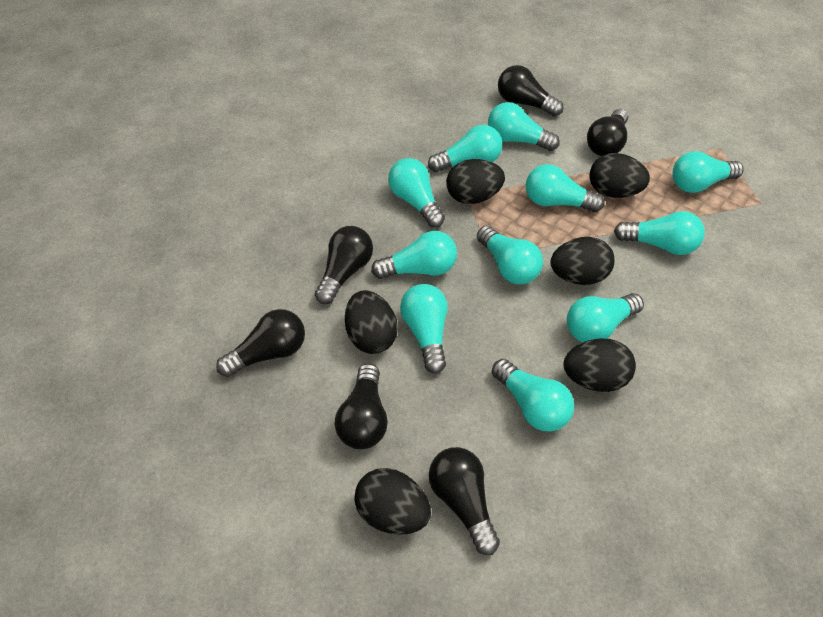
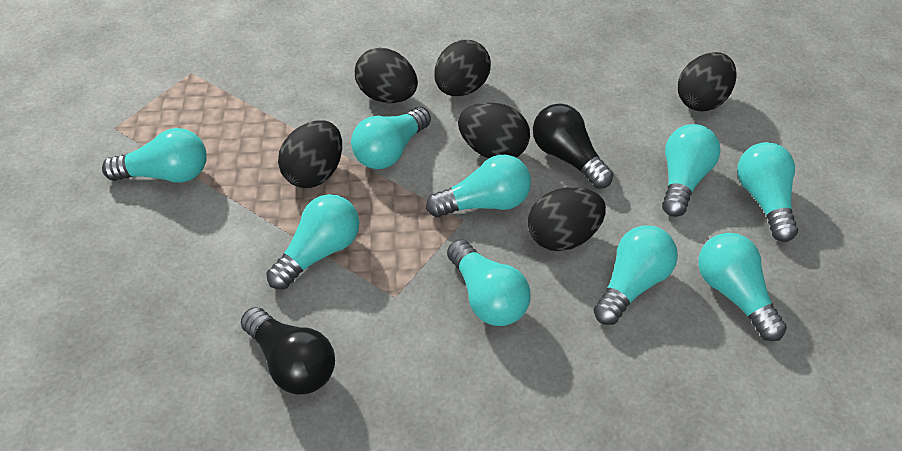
black light bulb: [216,309,305,377] [315,226,373,304] [335,363,388,449] [429,447,500,555] [498,65,564,116] [587,109,629,156] = 6 -> [241,307,335,395] [533,104,614,189] = 2
turquoise light bulb: [371,231,457,279] [388,158,445,227] [400,284,448,373] [428,125,502,172] [477,226,543,285] [488,102,560,151] [492,359,574,432] [526,164,604,212] [567,293,644,342] [614,211,705,255] [672,151,744,193] = 11 -> [102,128,207,183] [266,194,359,290] [351,107,431,169] [426,155,531,217] [447,239,531,326] [593,225,678,325] [662,124,721,217] [698,233,787,341] [737,142,798,242] = 9

